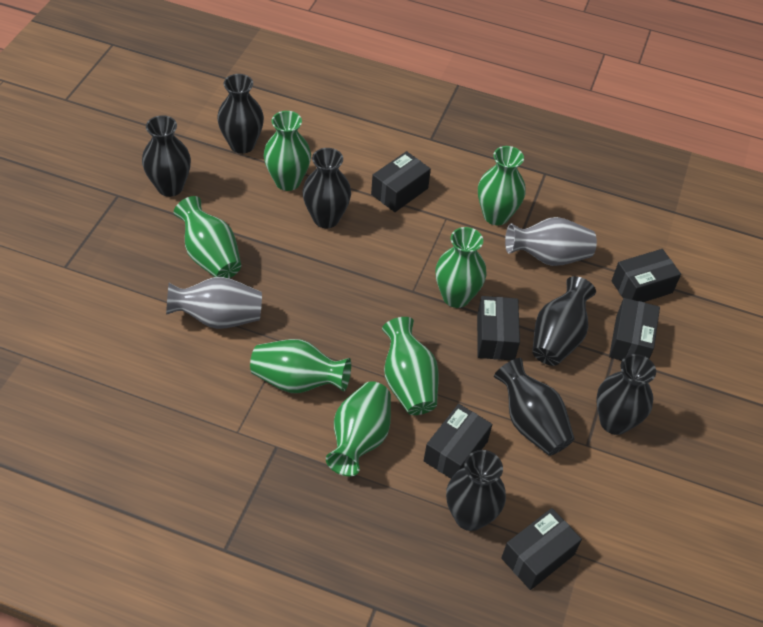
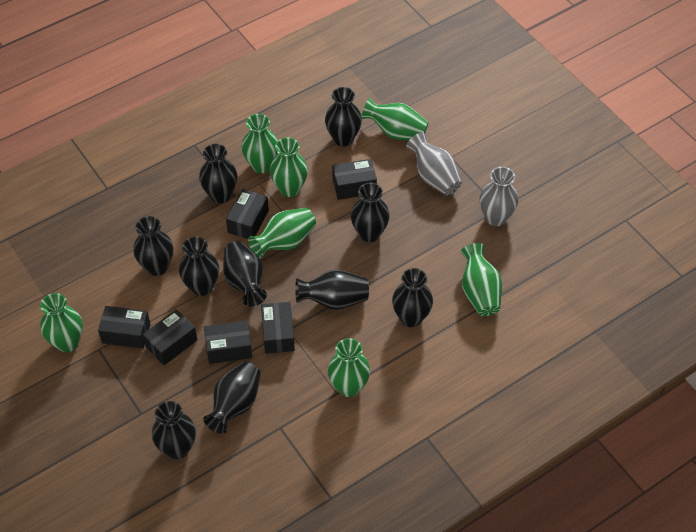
black vase: [142,115,191,197] [217,74,264,154] [303,148,351,228] [446,450,506,531] [494,358,574,456] [532,276,596,366] [596,354,656,435] = 7 -> [133,216,173,276] [152,401,196,459] [179,236,219,296] [199,144,237,203] [203,362,261,434] [223,241,267,306] [295,270,369,310] [325,87,362,146] [351,183,390,242] [392,268,433,327] = 10

